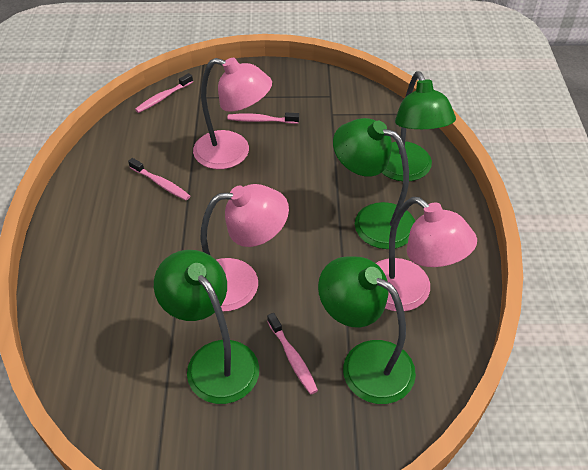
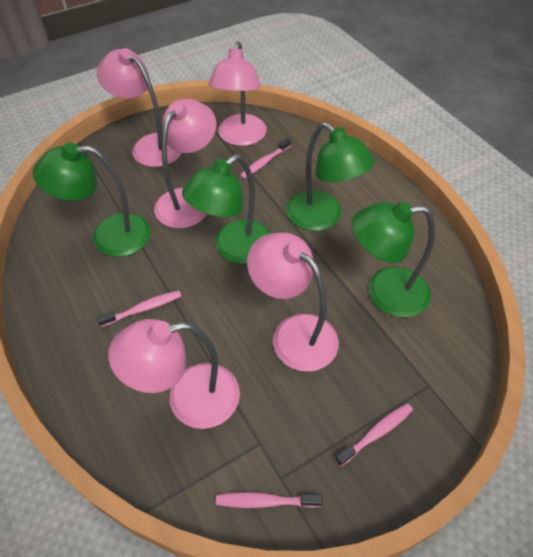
pink lamp: [193,58,272,169] [200,184,289,311] [376,197,477,311] = 3 -> [97,48,181,167] [108,319,240,429] [154,99,217,228] [209,41,267,146] [247,232,339,372] = 5

